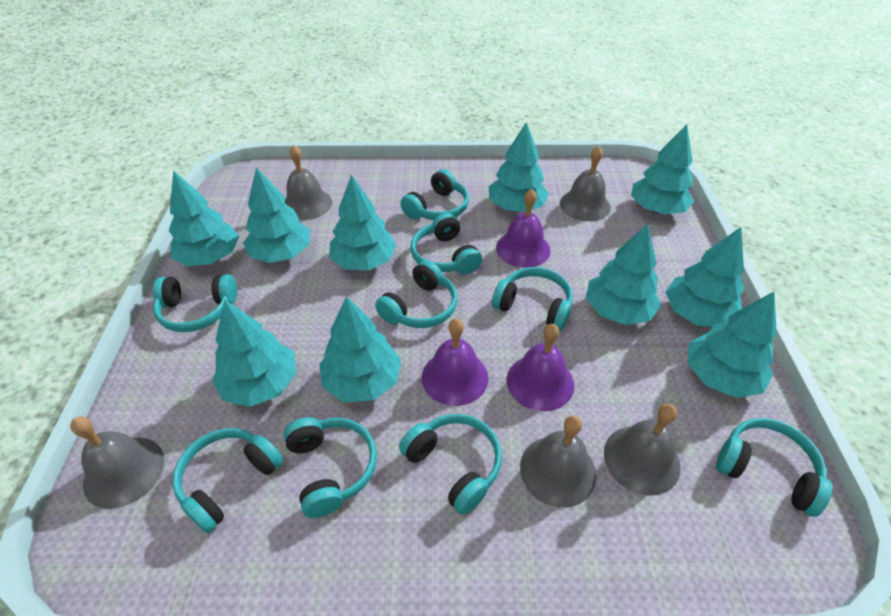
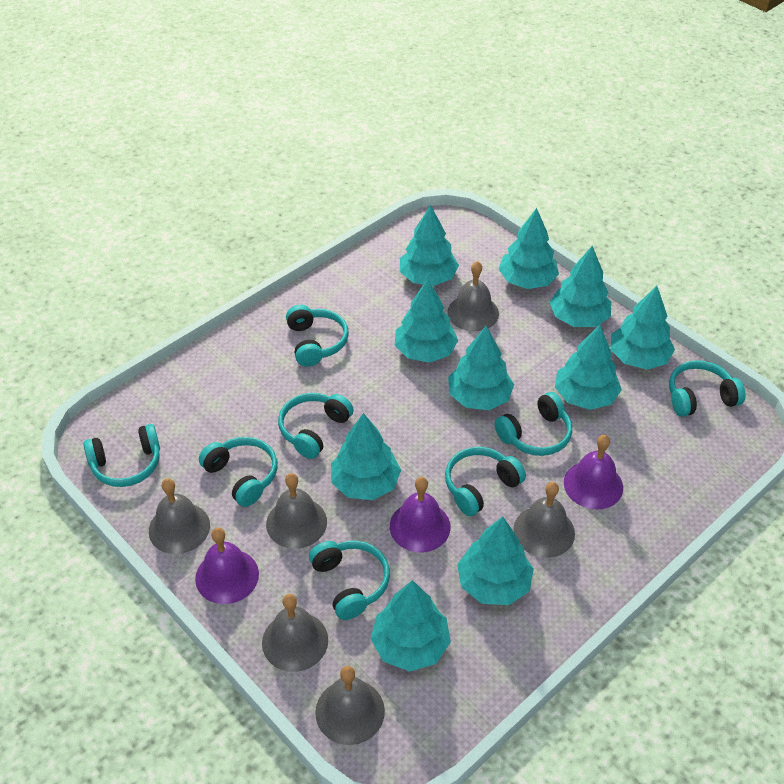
grey bell: [70,416,164,509] [285,145,332,220] [520,415,597,508] [560,146,611,221] [604,404,681,496] = 5 -> [149,478,210,554] [262,594,328,672] [266,473,327,549] [315,666,385,745] [447,261,499,331] [513,482,575,558] = 6
turquoise headphones: [153,274,237,332] [172,428,283,533] [283,417,377,518] [375,260,457,328] [399,414,502,515] [400,169,469,220] [410,213,482,274] [492,267,573,331] [716,418,832,517] = 9 -> [84,424,160,487] [199,437,277,507] [278,393,354,459] [286,305,349,367] [309,541,390,620] [445,447,526,516] [494,392,572,456] [669,360,746,417] = 8

